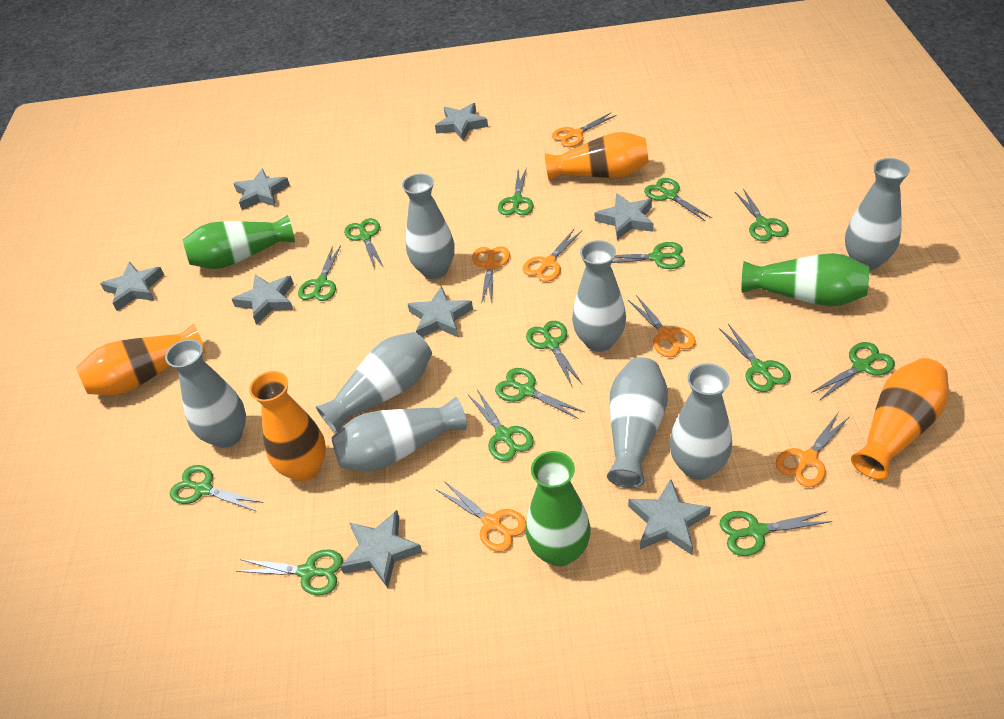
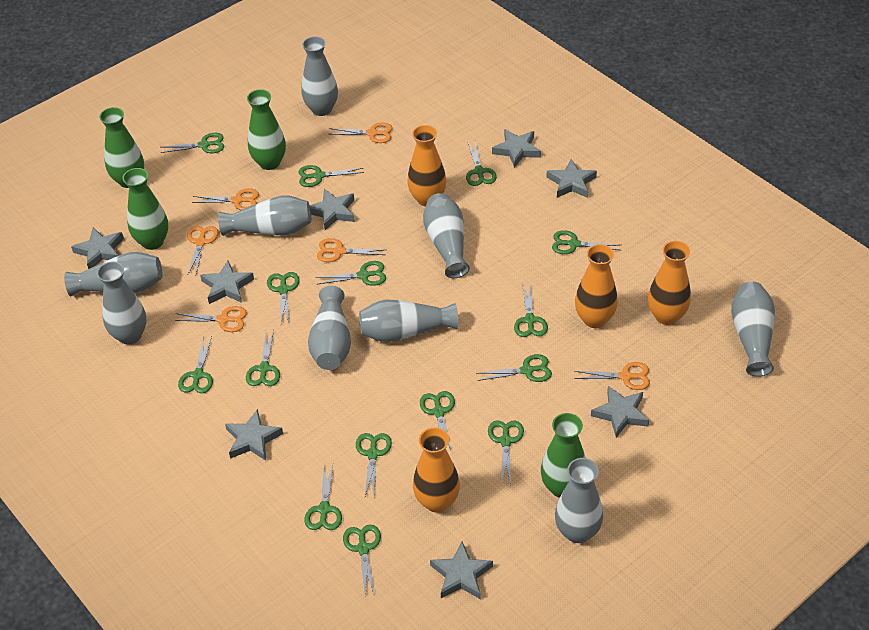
green scissors: [170,465,263,512] [237,550,343,596] [298,245,341,301] [344,218,383,270] [468,389,534,461] [495,368,584,419] [498,167,534,215] [526,321,582,386] [612,242,685,269] [644,178,712,222] [719,324,791,392] [720,511,833,556] [735,189,789,241] [811,342,895,401] = 14 -> [160,133,224,153] [178,336,213,393] [246,330,280,386] [267,272,300,323] [298,165,364,187] [304,464,342,530] [316,261,386,286] [343,525,381,596] [356,433,392,496] [420,391,455,452] [466,142,497,186] [476,354,552,382] [488,420,524,484] [514,282,548,337] [552,230,620,254] = 15
green vase: [183,215,295,269] [526,451,591,566] [742,253,869,306] = 3 -> [99,107,144,188] [123,168,168,250] [247,89,286,170] [541,413,586,498] = 4
grey vase: [165,339,246,448] [316,332,432,433] [332,397,467,471] [402,174,455,279] [572,240,626,352] [607,357,668,488] [669,363,732,480] [845,158,910,271] = 8 -> [64,252,163,297] [97,261,147,345] [218,196,311,236] [301,36,338,116] [308,286,351,370] [359,300,458,342] [423,193,470,278] [555,458,603,543] [731,282,775,377] = 9

